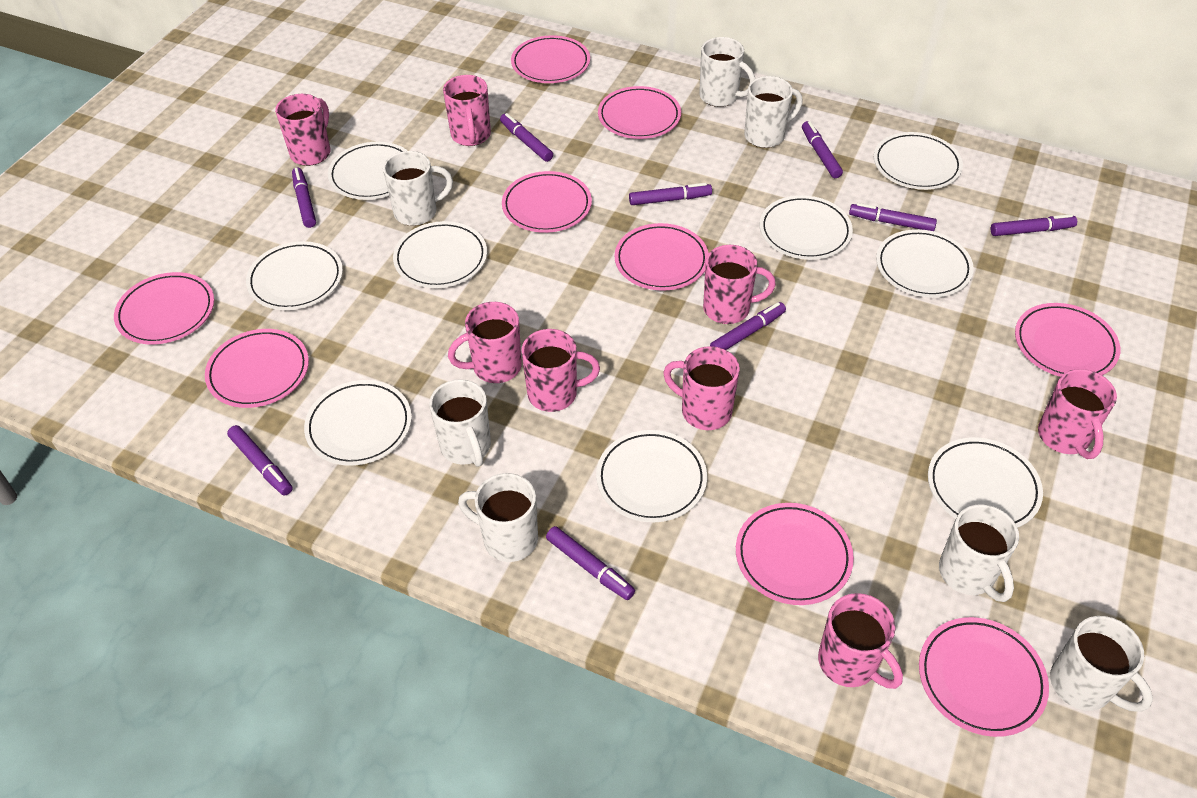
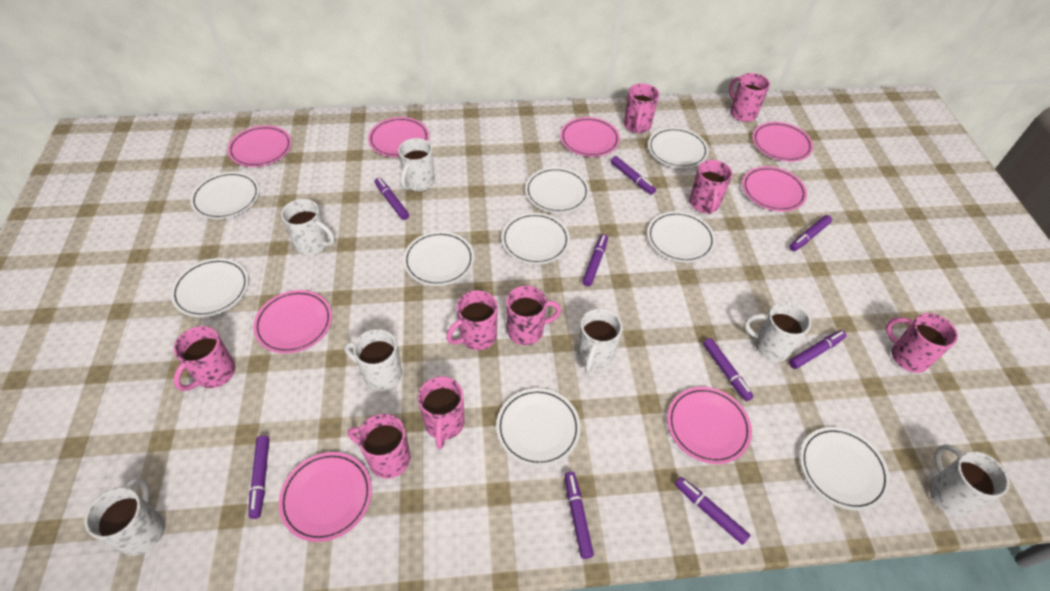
pink mug: [275,94,331,166] [443,75,491,146] [448,302,522,383] [521,329,600,412] [663,346,740,430] [703,245,776,324] [818,593,903,689] [1038,369,1117,459] = 8 -> [174,326,235,391] [348,414,410,479] [418,376,465,449] [446,290,498,350] [506,286,561,345] [624,83,659,133] [689,160,732,214] [729,73,770,122] [886,313,958,373] = 9
pink plate: [114,272,214,345] [205,329,309,408] [502,171,592,233] [511,35,590,83] [598,86,681,139] [614,223,709,291] [736,503,854,605] [919,617,1049,737] [1015,303,1120,377] = 9 -> [227,125,292,167] [253,290,332,354] [279,452,372,542] [368,117,429,157] [560,117,620,157] [667,387,752,464] [742,166,807,212] [752,122,813,162] = 8

